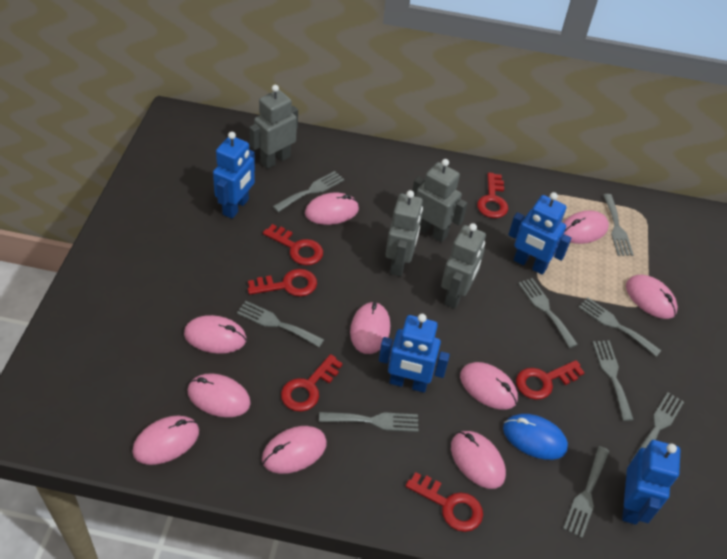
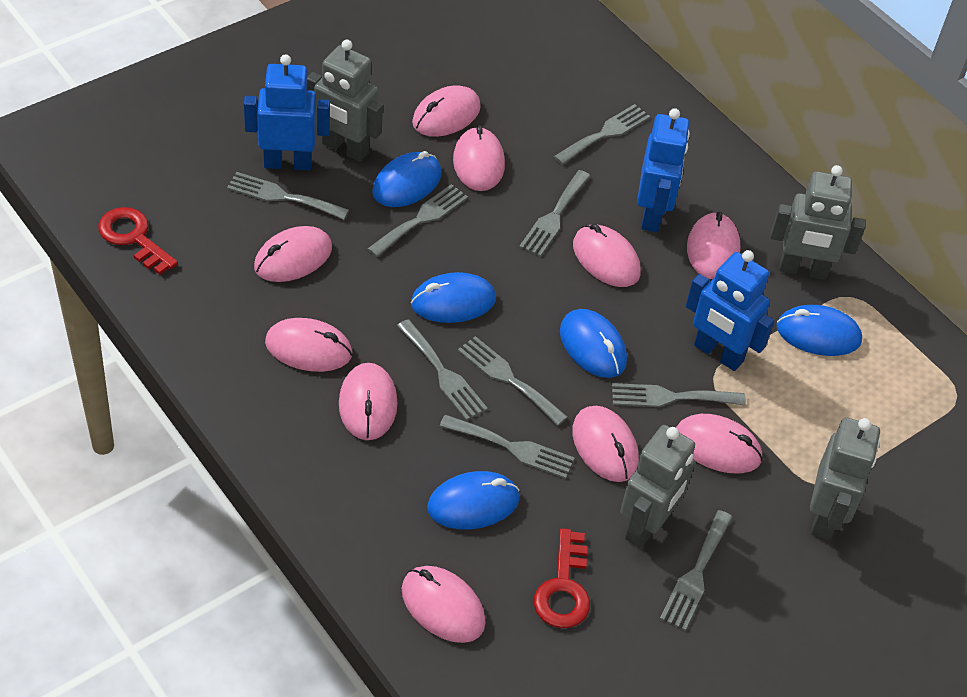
blue mouse: [503,414,568,460] = 1 -> [372,151,442,207] [411,272,496,323] [427,471,520,530] [560,309,627,378] [776,305,862,356] = 5
blue robot: [213,132,255,219] [379,314,450,393] [508,192,571,275] [622,440,680,525] = 4 -> [244,54,330,170] [637,108,690,232] [686,250,774,371] = 3
red key: [248,269,317,297] [263,224,323,265] [281,354,343,412] [406,472,483,532] [477,173,508,218] [516,360,585,400] = 6 -> [98,207,178,275] [534,528,590,628] = 2

